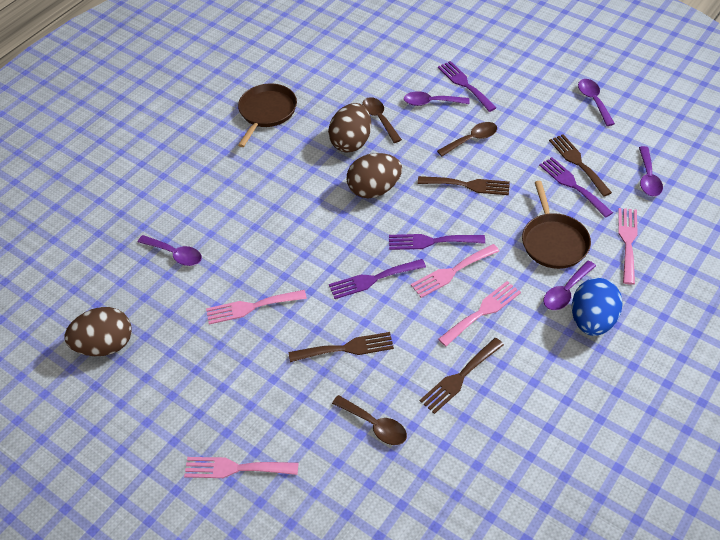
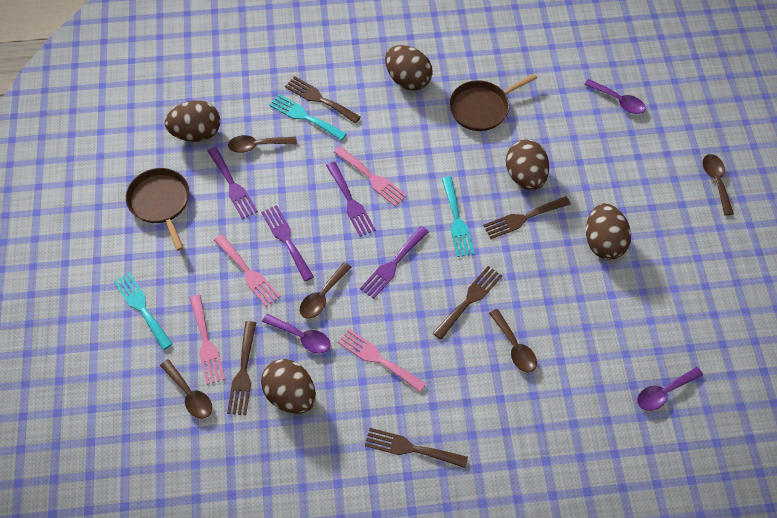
blue egg: [572,278,623,336] = 1 -> none = 0
brown egg: [65,307,132,356] [328,103,371,153] [346,153,402,198] = 3 -> [165,100,220,142] [261,359,316,414] [385,45,433,91] [506,140,549,191] [586,203,631,260] = 5
brown fork: [289,332,394,362] [418,176,510,195] [420,338,504,414] [549,134,612,197] = 4 -> [227,321,256,415] [285,76,361,123] [365,428,468,468] [433,266,502,340] [483,196,571,239] = 5
brown spoon: [332,395,407,445] [362,97,402,143] [437,122,497,157] = 3 -> [160,359,212,419] [228,135,297,153] [300,262,352,319] [489,309,537,373] [703,154,734,215] = 5
pink fork: [184,457,298,478] [206,290,307,324] [411,244,499,298] [438,281,521,346] [618,208,638,285] = 5 -> [190,295,225,385] [214,234,281,307] [334,146,407,207] [338,329,426,392] = 4
purple spoon: [138,235,202,266] [404,91,470,106] [544,260,596,310] [578,79,615,126] [639,146,663,197] = 5 -> [262,314,331,353] [584,79,646,114] [637,367,703,411] = 3
turquoise fork: none = 0 -> [114,272,172,350] [269,94,347,141] [442,177,475,257] = 3

